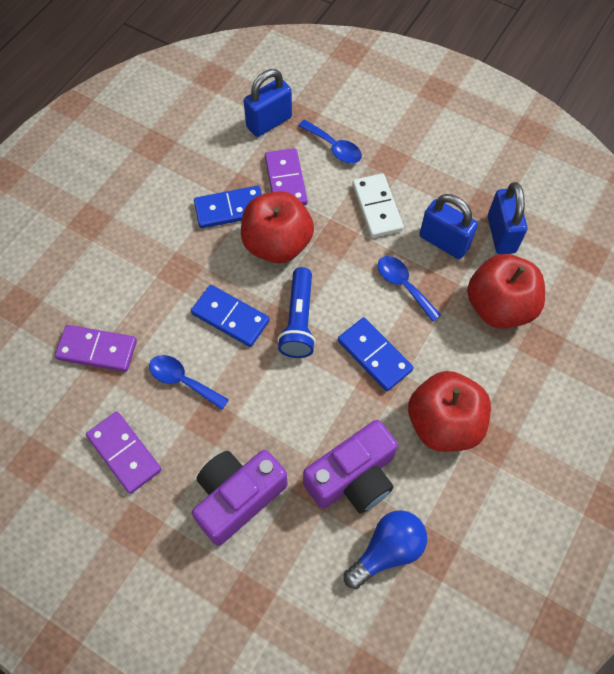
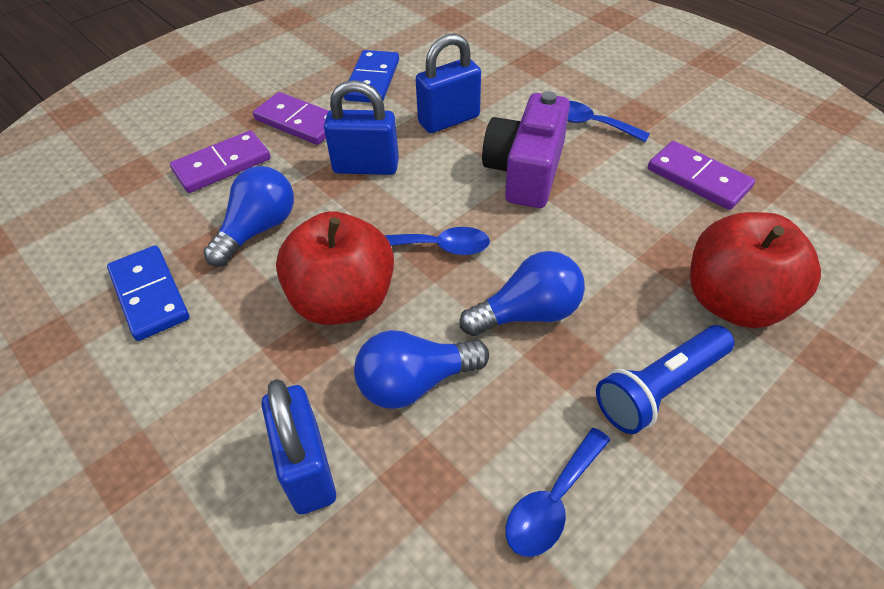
blue domino: [191,285,270,347] [194,186,262,228] [338,317,414,391] = 3 -> [107,245,190,341] [344,50,399,103] = 2
blue light bulb: [344,510,427,589] = 1 -> [203,166,294,267] [354,330,489,409] [460,251,585,336] = 3
purple camera: [192,450,288,546] [303,420,398,513] = 2 -> [482,91,570,208] = 1
red apple: [241,191,314,263] [408,371,491,452] [467,254,545,329] = 3 -> [276,211,394,325] [690,212,821,328] = 2
white domino: [353,174,404,238] = 1 -> none = 0

